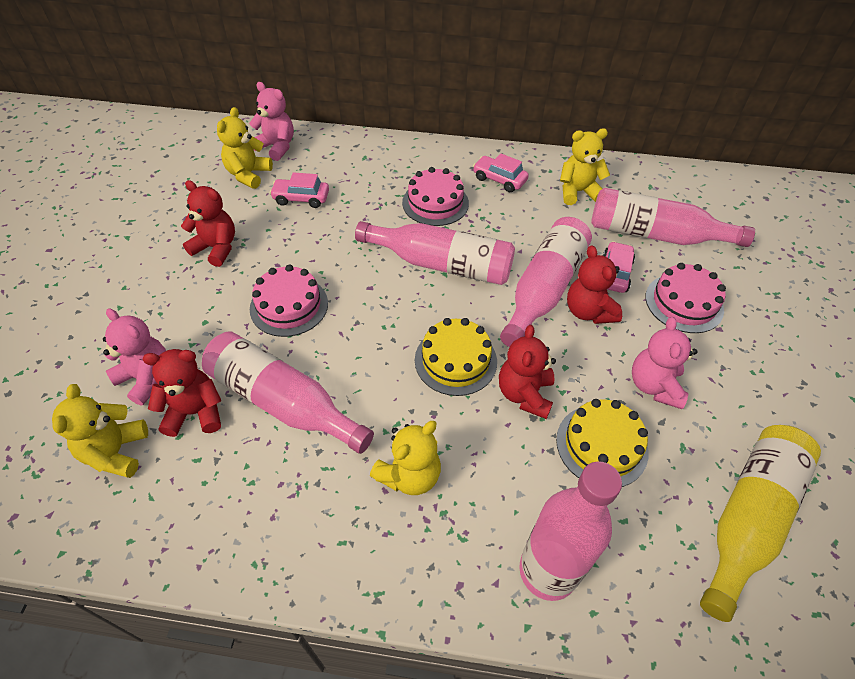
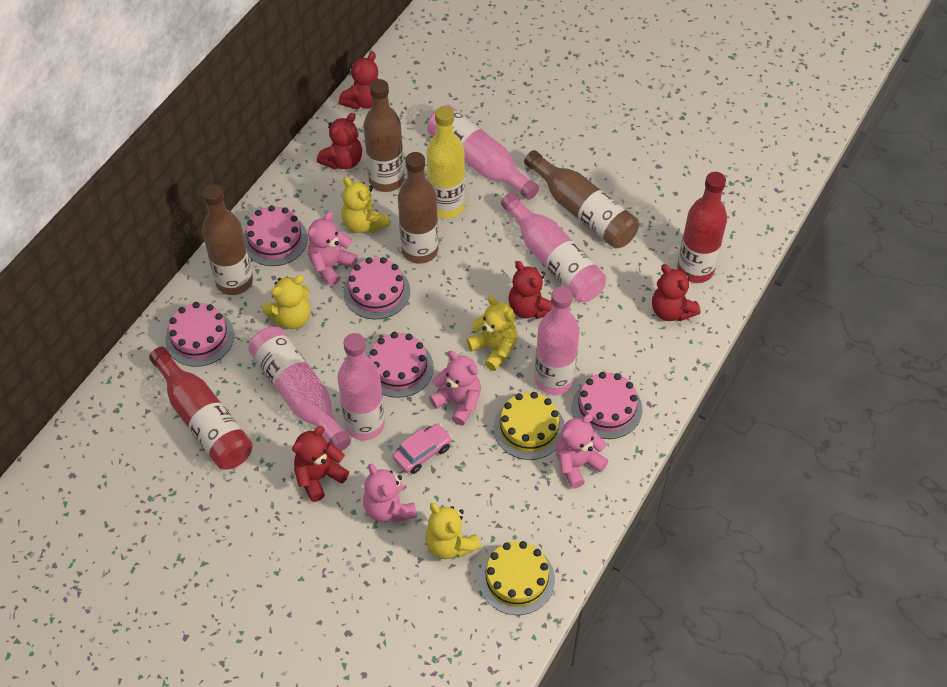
brown bottle: none = 0 -> [202,184,253,295] [363,79,404,192] [398,152,439,264] [524,150,639,248] = 4
pink cake: [250,265,328,337] [402,167,469,226] [645,263,726,333] = 3 -> [165,302,234,367] [244,205,308,266] [344,257,410,319] [367,332,434,398] [572,372,642,439] = 5
pink car: [270,172,329,208] [473,153,529,192] [603,241,635,293] = 3 -> [393,423,452,474] = 1
pink teddy bear: [103,309,166,406] [249,82,294,161] [632,317,697,409] = 3 -> [308,212,358,286] [363,464,417,523] [429,351,481,425] [556,414,608,489] = 4
red bottle: none = 0 -> [149,347,253,469] [677,172,727,283] = 2
red teddy bear: [143,349,221,437] [181,180,235,267] [499,325,556,419] [567,245,622,324] = 4 -> [292,426,349,502] [317,113,362,170] [339,52,378,110] [508,261,552,319] [652,264,701,321] = 5

